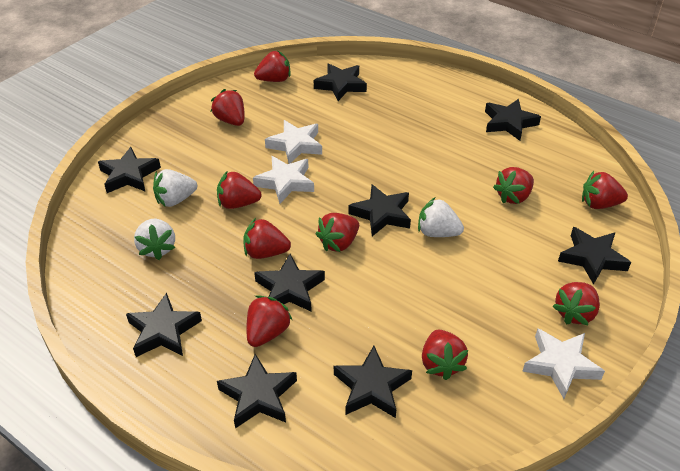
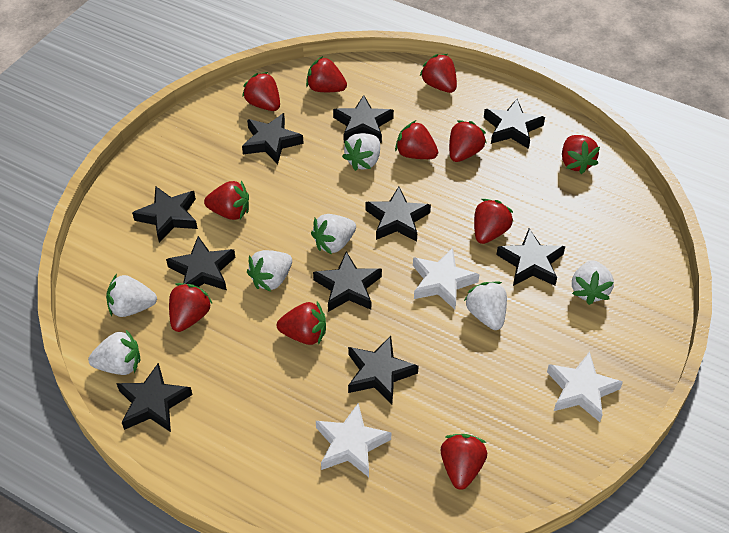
black star: [98,147,161,193] [126,293,202,357] [217,354,297,429] [254,254,325,312] [314,63,367,101] [334,346,412,418] [348,184,411,236] [485,99,541,141] [558,227,631,285] = 9 -> [116,362,193,432] [132,186,198,242] [166,236,235,290] [242,113,304,164] [313,251,382,312] [333,95,394,143] [348,336,419,404] [365,187,431,242] [484,99,545,149] [496,228,565,286] = 10
red strawberry: [211,89,245,126] [217,171,262,209] [243,218,291,259] [246,295,292,347] [254,50,290,82] [316,213,359,252] [422,330,468,380] [493,167,534,204] [552,282,600,325] [582,171,628,209] = 10 -> [169,283,213,332] [204,181,249,220] [242,72,280,111] [277,302,326,345] [306,56,347,92] [395,120,438,159] [419,54,457,93] [440,434,487,490] [449,120,486,162] [474,199,513,244] [562,135,600,174] = 11
white strawberry: [134,219,175,260] [153,169,197,207] [418,197,464,237] = 3 -> [88,330,141,375] [106,274,157,317] [247,250,292,292] [311,214,356,254] [342,133,380,171] [464,281,507,330] [572,260,614,305] = 7

